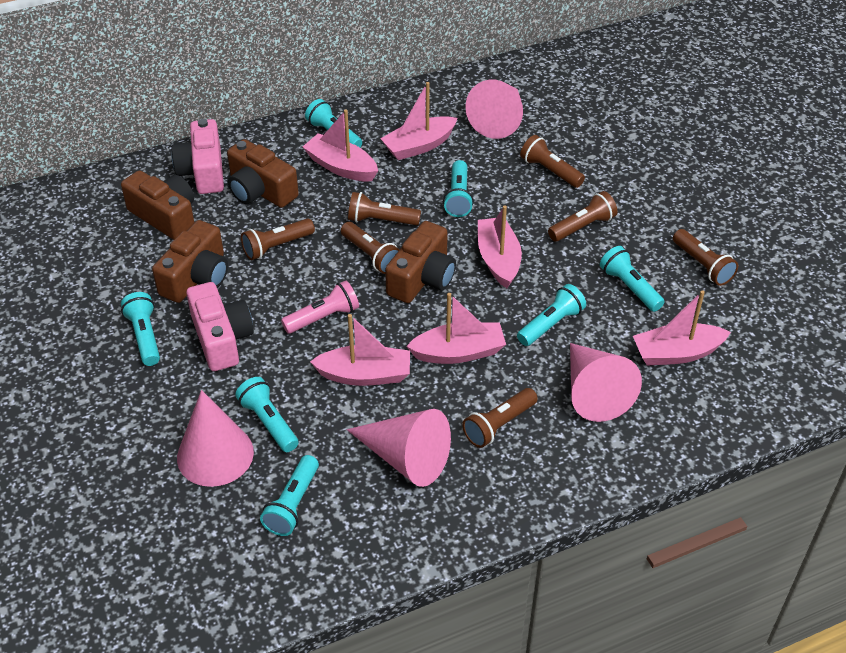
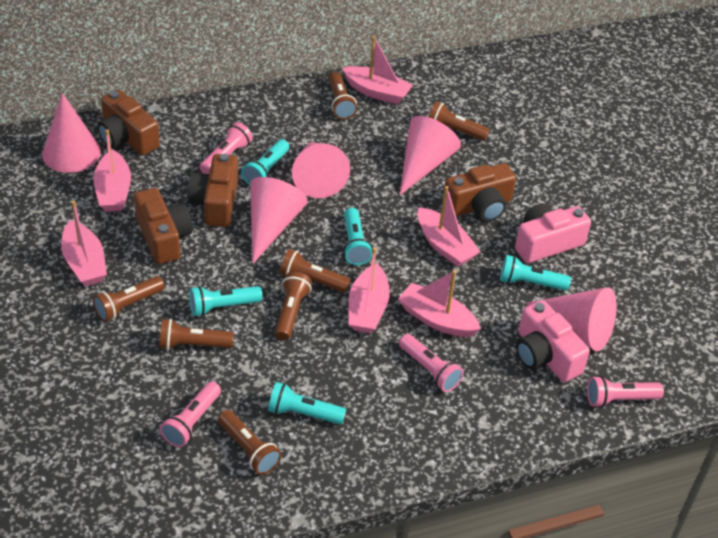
pink cone: [177,390,254,487] [347,409,451,487] [465,80,523,139] [570,343,642,422] = 4 -> [42,93,101,173] [250,177,308,264] [292,142,350,198] [400,116,461,195] [525,287,617,351] = 5
pink flashlight: [281,281,359,334] = 1 -> [160,381,221,447] [199,122,253,174] [399,334,464,392] [587,376,664,408] = 4
turquoise flashlight: [121,292,160,366] [235,377,299,452] [260,455,319,536] [305,99,362,147] [443,160,474,217] [517,284,586,346] [600,246,664,312] = 7 -> [189,286,262,316] [241,139,289,185] [268,382,346,424] [343,208,373,265] [500,255,571,291] = 5

